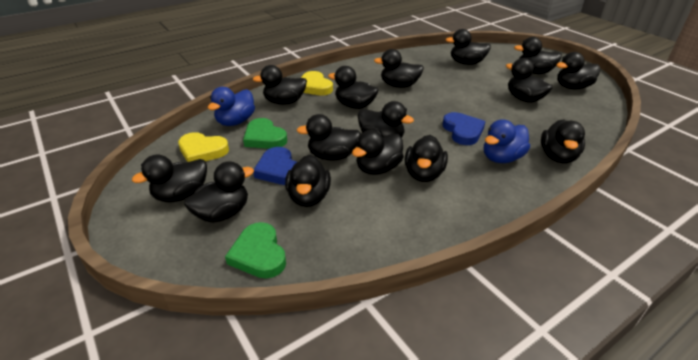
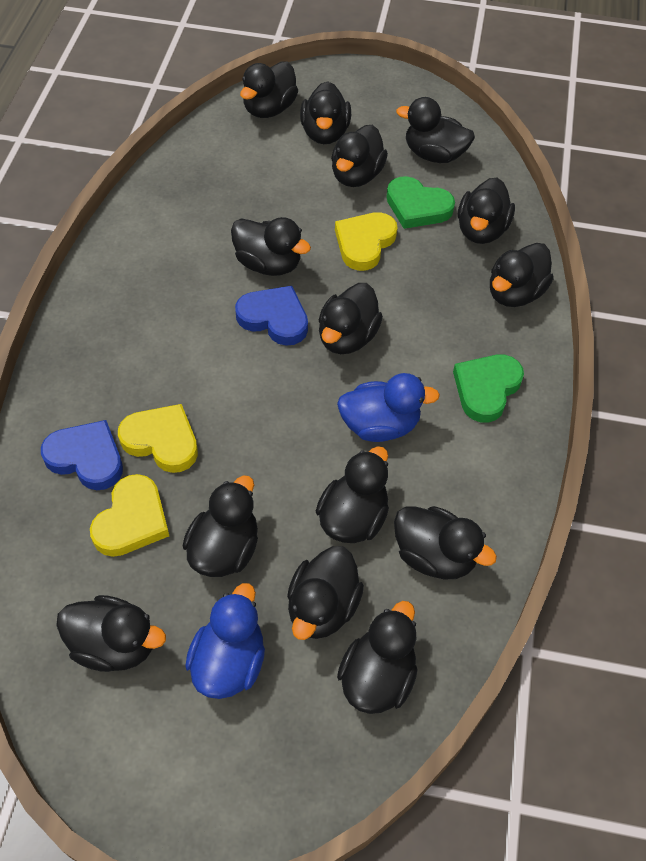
black duck: [132,154,207,202] [184,161,254,223] [253,65,307,105] [285,155,331,207] [297,114,361,161] [328,66,378,109] [352,130,404,175] [358,101,414,138] [374,49,424,88] [405,135,448,182] [446,29,491,65] [506,58,553,103] [514,37,562,74] [541,119,585,163] [556,52,600,89] = 15 -> [56,595,166,672] [183,475,258,577] [231,217,311,276] [240,61,298,118] [287,546,364,640] [300,81,351,144] [316,446,389,543] [319,283,383,354] [331,125,388,187] [337,601,418,714] [394,506,497,580] [396,97,475,163] [458,178,515,244] [490,243,554,307] = 14
yellow heart: [178,132,229,162] [301,71,333,95] = 2 -> [90,474,169,557] [118,404,198,473] [335,212,397,271] = 3

